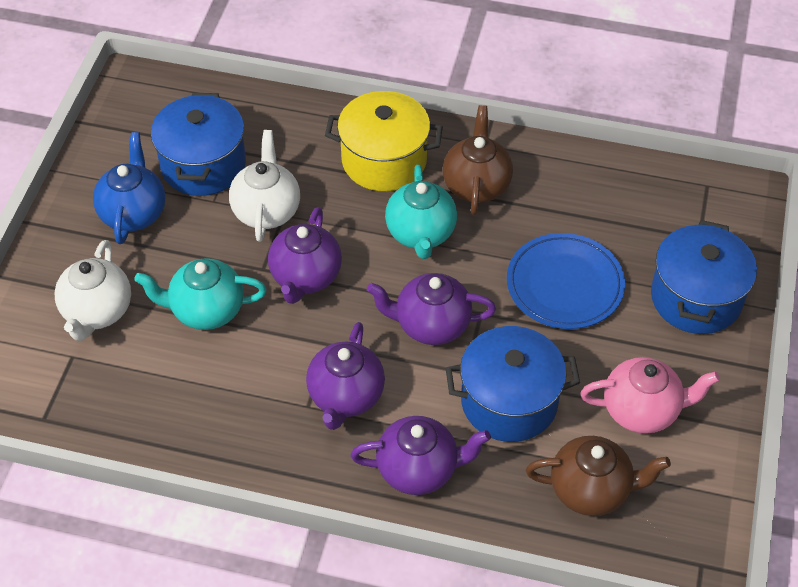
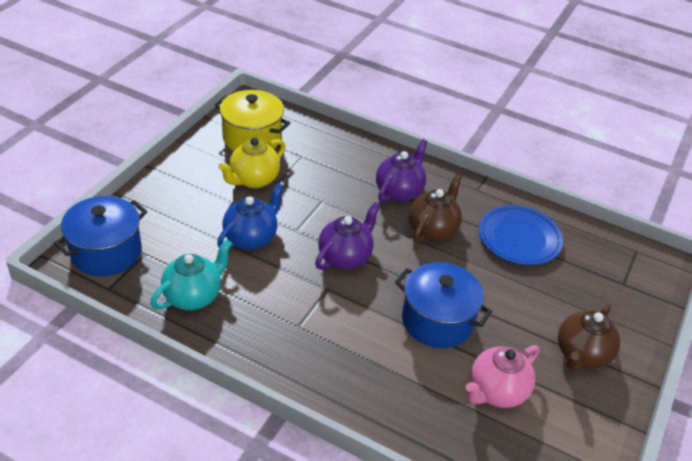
blue pot: [151,93,246,196] [446,326,580,442] [651,220,757,334] = 3 -> [54,196,147,276] [395,262,492,348] = 2
purple teapot: [268,207,342,304] [306,322,385,430] [351,416,491,495] [367,273,496,345] = 4 -> [315,202,380,270] [376,139,428,202] = 2
turquoise teapot: [134,258,267,330] [385,164,457,259] = 2 -> [150,239,232,310] = 1
white teapot: [55,240,131,341] [229,130,300,242] = 2 -> none = 0
yellow teapot: none = 0 -> [218,138,286,188] = 1

